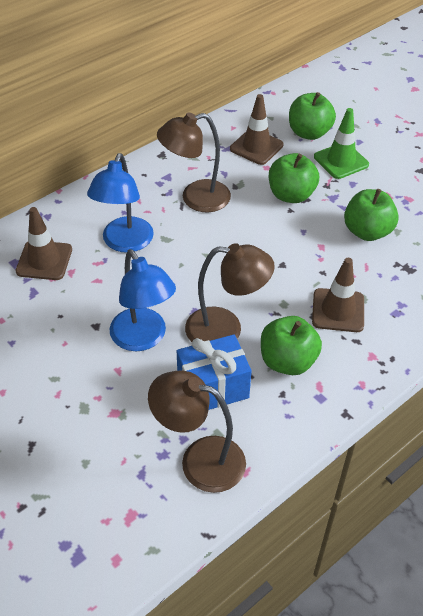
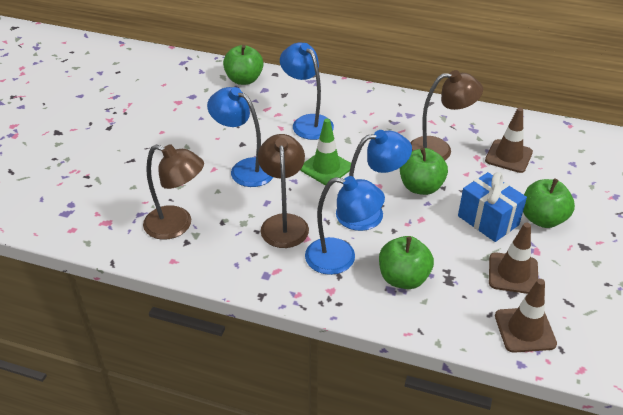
blue lamp: [87,153,154,253] [110,249,176,351] = 2 -> [207,87,274,187] [280,42,334,140] [305,176,385,275] [336,130,412,231] = 4

